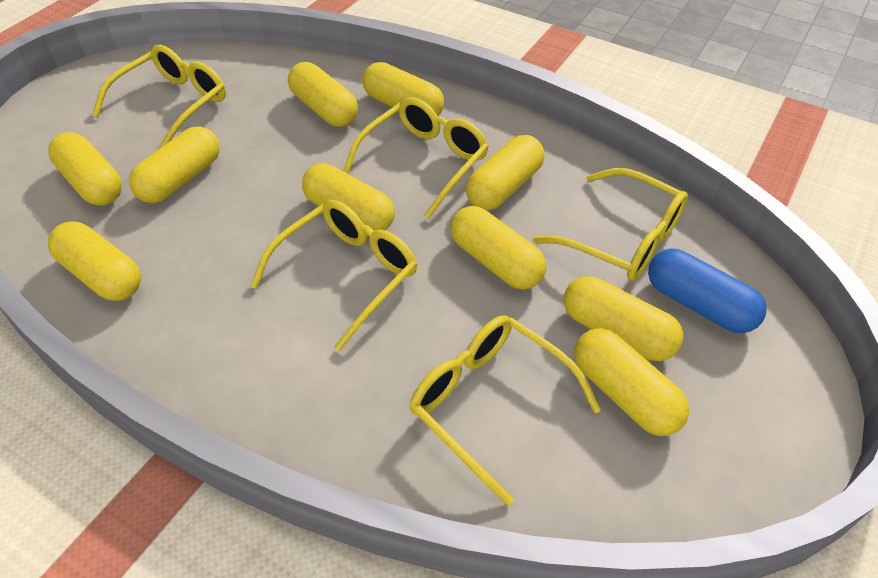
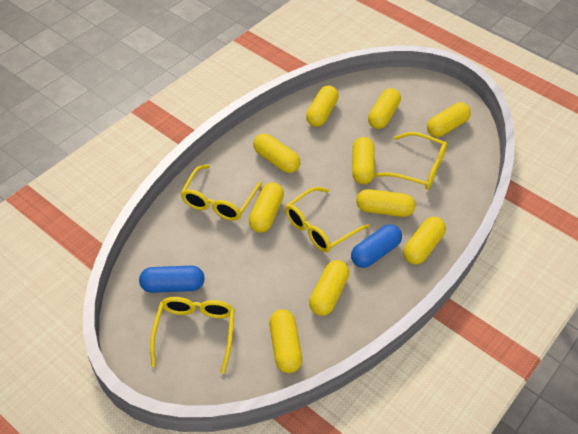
blue capsule: [648,249,767,333] = 1 -> [139,266,205,293] [351,224,402,268] = 2
yellow glasses: [92,45,226,149] [250,200,417,351] [343,97,489,219] [410,315,601,506] [533,168,688,281] = 5 -> [150,297,235,374] [181,165,262,221] [285,187,369,252] [375,132,447,190] = 4

